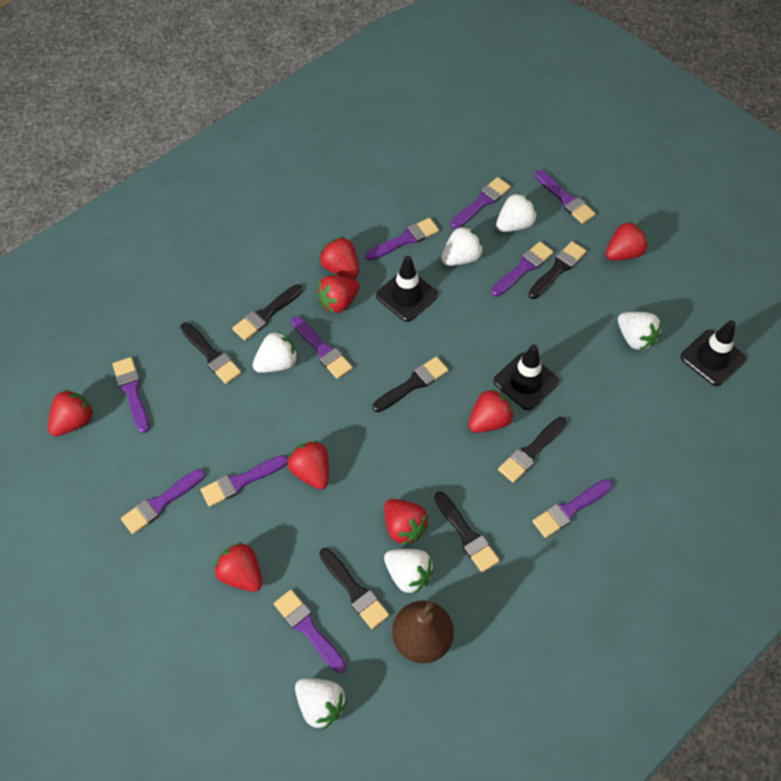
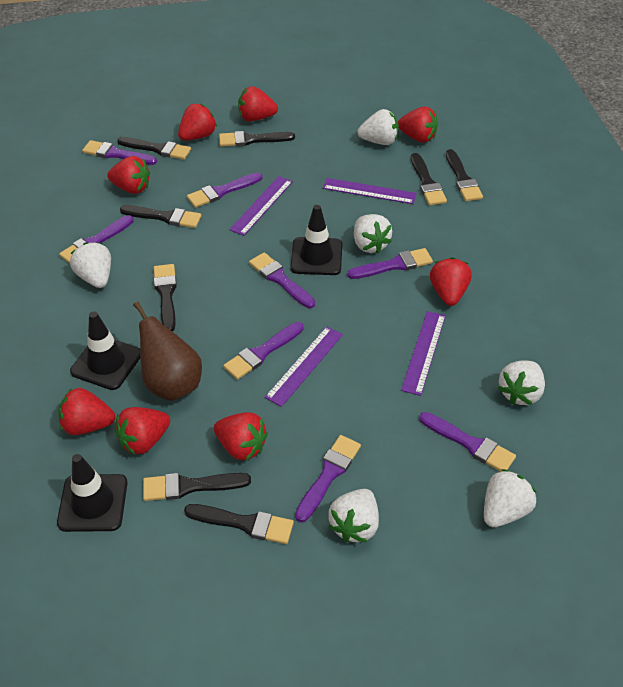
black brush: [180,322,241,384] [232,284,302,341] [319,548,389,629] [373,356,448,412] [434,492,500,572] [498,417,567,483] [528,241,586,299] = 7 -> [117,137,191,160] [120,205,202,228] [143,473,251,501] [154,264,177,331] [184,504,294,544] [219,131,295,147] [411,153,447,205] [446,149,483,201] = 8
purple brush: [112,357,149,433] [121,469,205,534] [200,455,288,507] [274,590,346,673] [291,316,353,379] [365,218,439,260] [451,177,511,229] [491,241,553,297] [532,479,613,538] [535,170,596,224] = 10 -> [59,215,134,264] [82,140,157,165] [187,172,263,208] [223,322,304,380] [249,252,315,308] [295,435,361,522] [347,248,433,279] [419,412,516,472] = 8
purple ruler: none = 0 -> [229,176,293,236] [265,326,343,407] [323,178,417,204] [401,311,446,396] = 4

